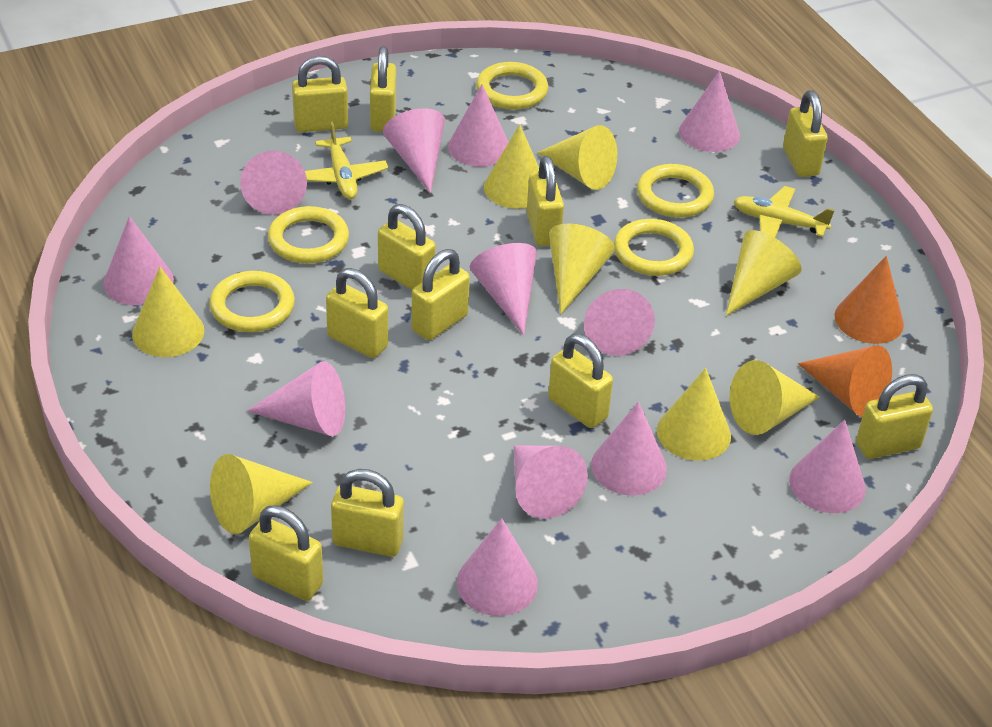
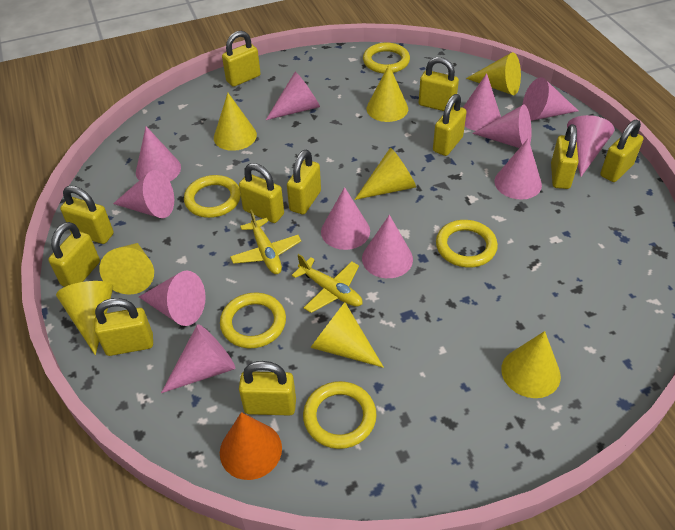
orange cone: [798,345,892,417] [835,256,904,344] = 2 -> [220,412,282,480] = 1

